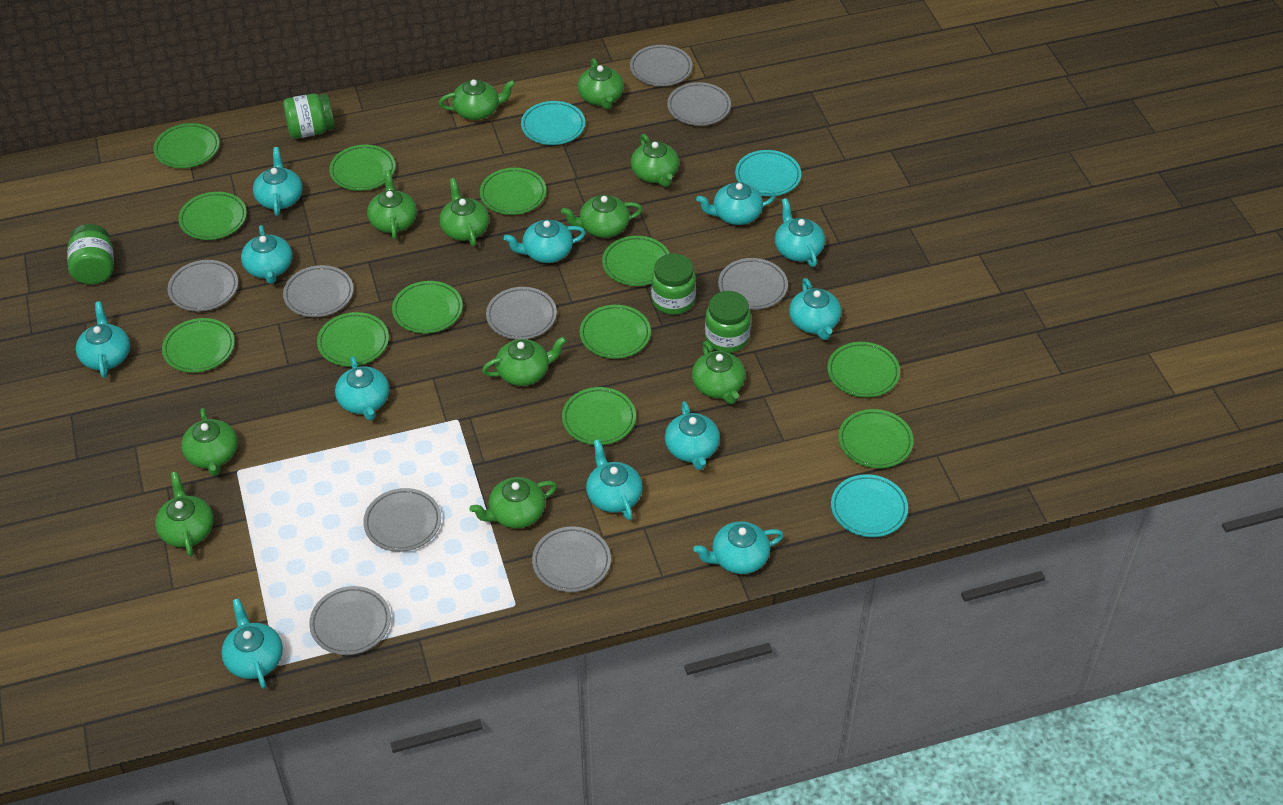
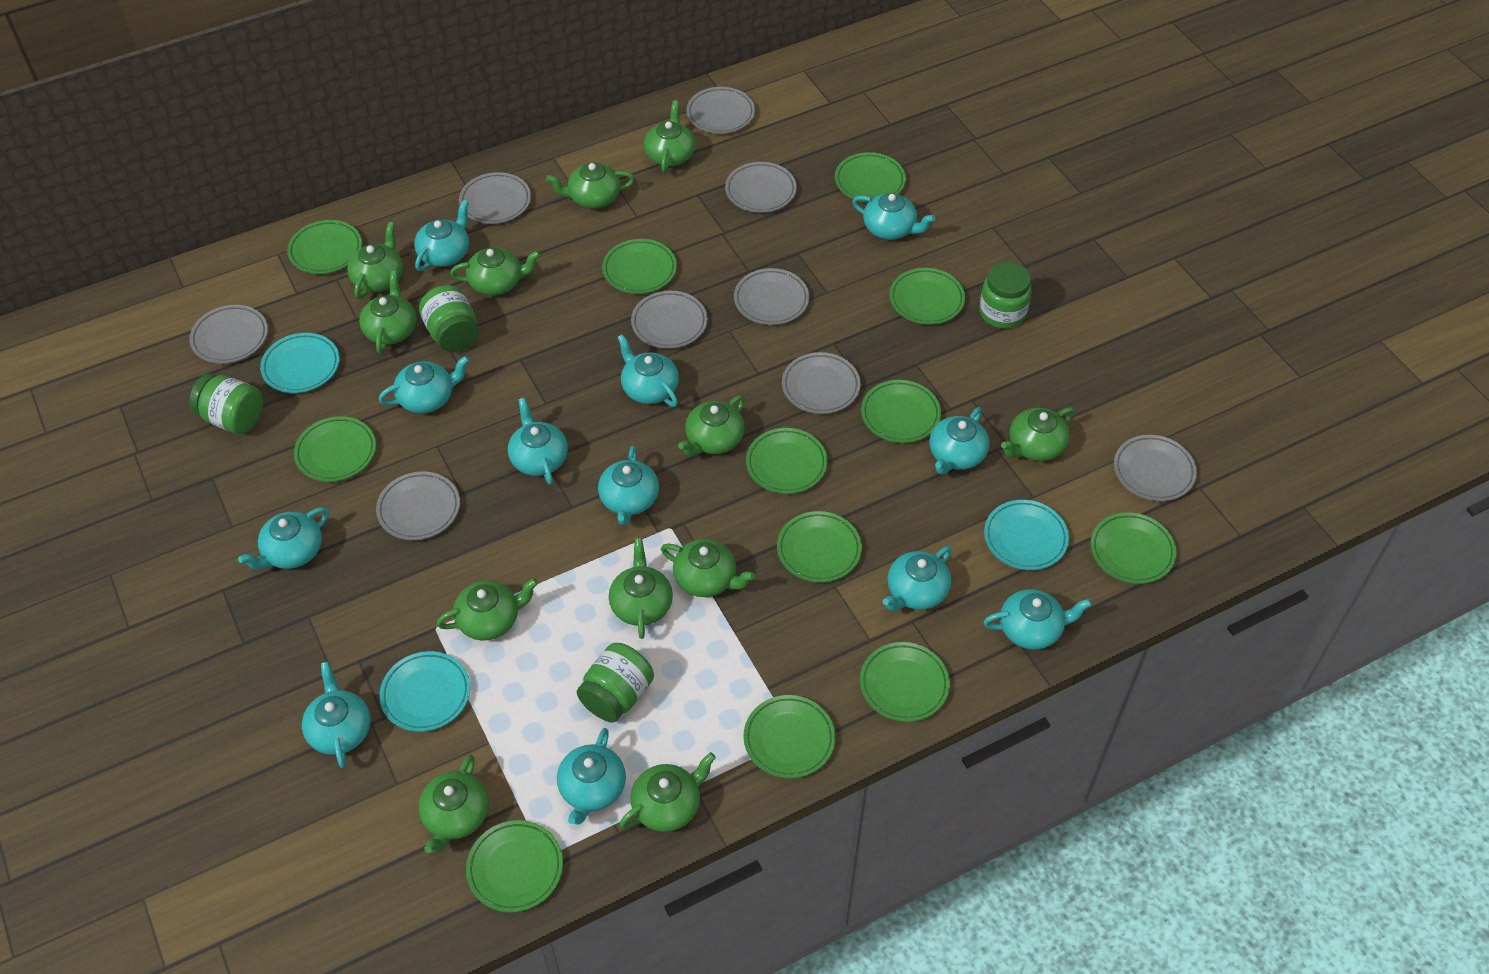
green teapot: [155,472,214,557] [181,408,238,476] [367,170,417,240] [439,79,515,120] [439,178,489,247] [469,477,557,528] [482,337,566,386] [561,195,643,238] [577,58,624,110] [631,134,679,187] [692,341,746,404] = 11 -> [347,222,403,299] [359,271,417,354] [418,755,489,853] [437,578,538,640] [450,247,540,295] [546,162,635,209] [609,538,673,639] [620,752,716,832] [644,100,695,173] [661,539,755,597] [678,395,745,456] [1001,407,1075,461] = 12

